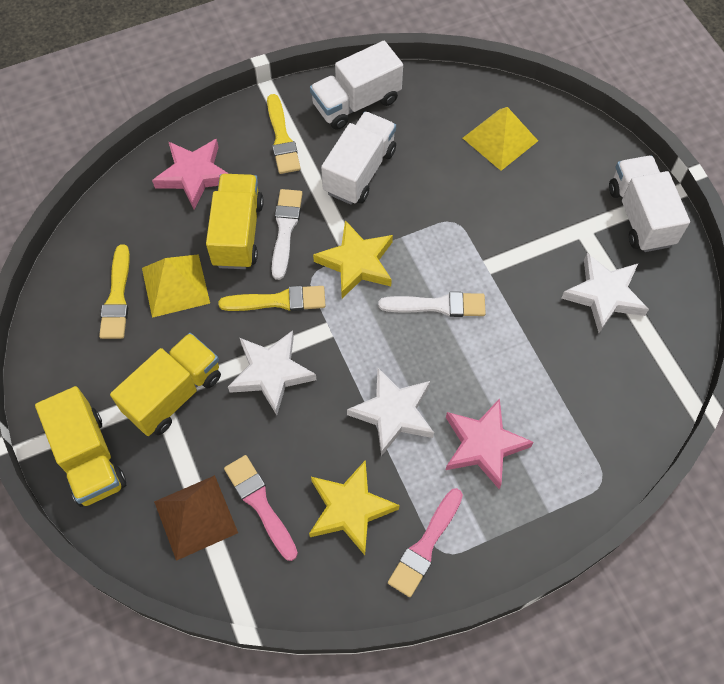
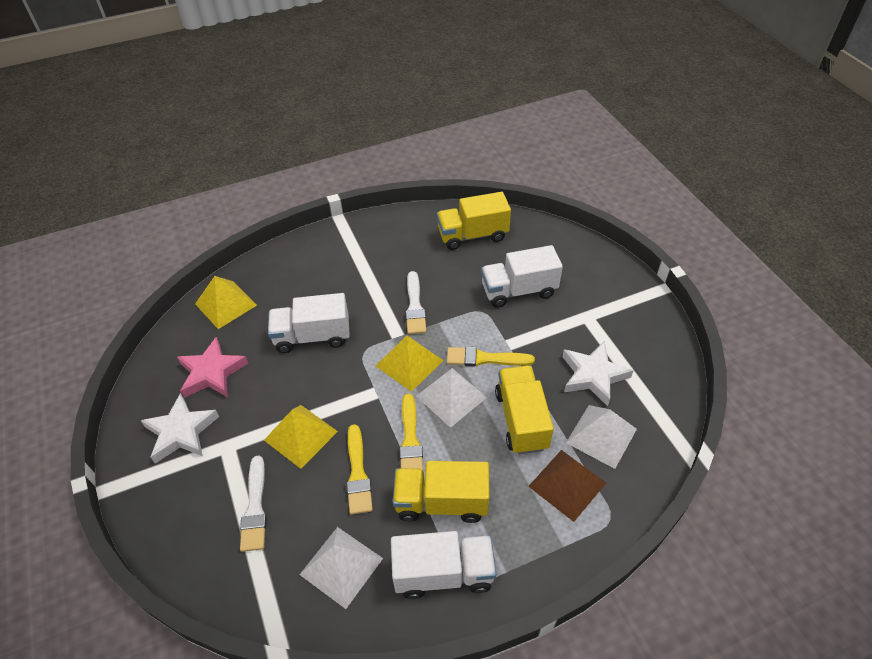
pink brush: [224,455,298,561] [388,488,463,597] = 2 -> none = 0
pink star: [152,139,229,210] [446,398,534,489] = 2 -> [177,337,249,398] = 1
white pyramid: none = 0 -> [299,527,383,609] [416,368,487,428] [566,405,637,469] = 3
white star: [228,330,316,415] [347,367,434,456] [561,253,649,333] = 3 -> [141,393,219,463] [562,341,634,406] = 2
yellow pyramid: [142,254,210,318] [463,107,538,171] = 2 -> [195,276,257,329] [264,405,338,469] [376,336,444,392] = 3
yellow star: [309,460,399,555] [313,220,393,298] = 2 -> none = 0

